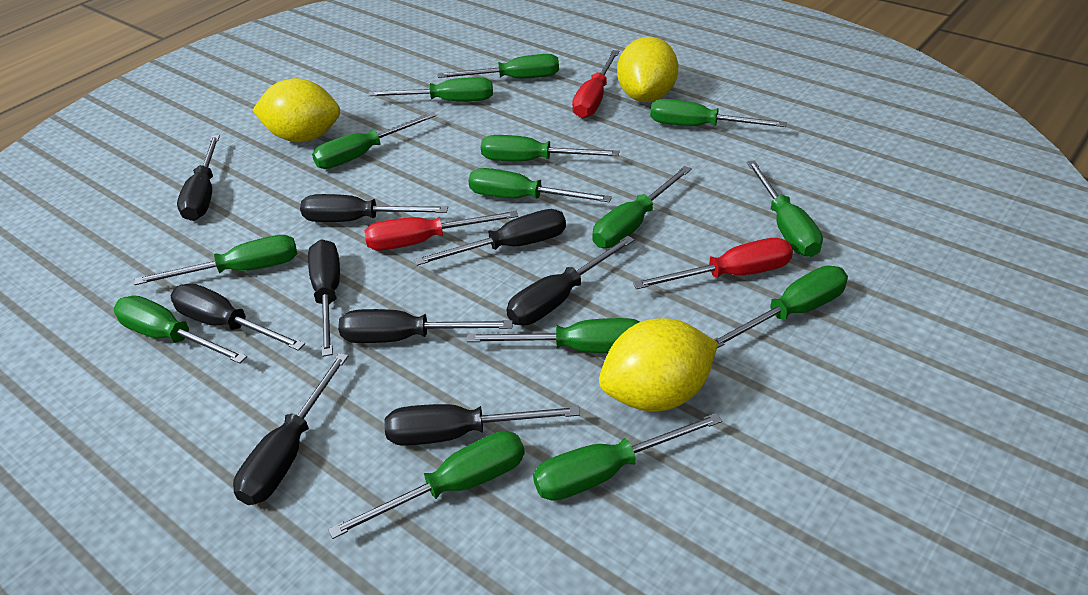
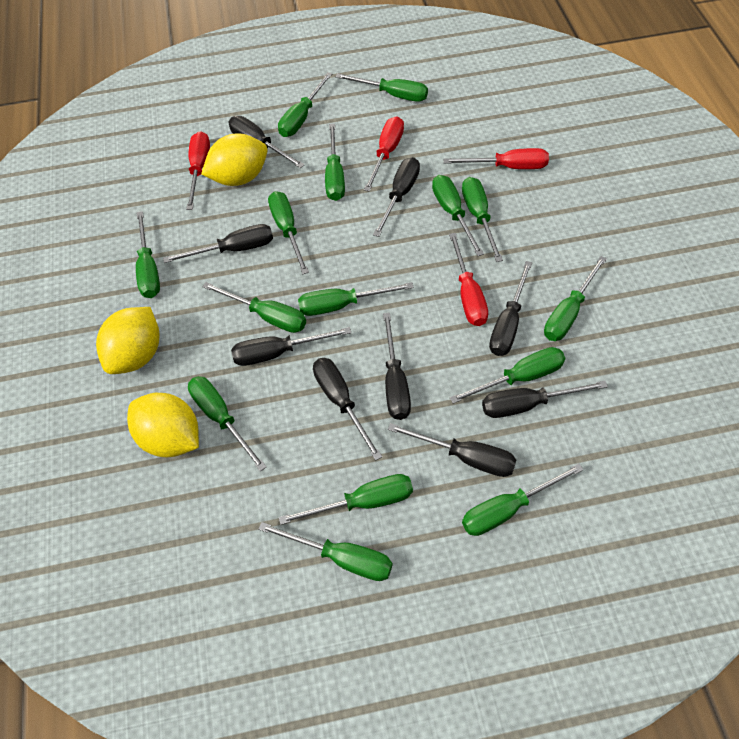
green screwdriver: [114,296,247,363] [134,235,297,285] [312,112,436,169] [328,431,525,539] [368,77,493,101] [438,54,559,78] [467,318,639,353] [468,168,612,202] [481,135,619,161] [533,413,722,501] [592,166,692,248] [650,99,787,127] [714,266,848,348] [747,160,823,257] = 14 -> [136,211,160,298] [188,376,267,471] [202,282,306,333] [258,522,392,581] [268,191,309,274] [278,72,332,137] [279,474,413,525] [298,282,414,316] [325,124,345,201] [335,73,428,102] [432,175,484,256] [450,347,565,404] [462,177,503,262] [462,463,584,536] [544,256,607,341] = 15
red screwdriver: [364,211,518,251] [572,50,619,119] [633,238,793,289] = 3 -> [186,131,210,210] [364,116,404,192] [443,148,549,169] [449,233,488,326] = 4

